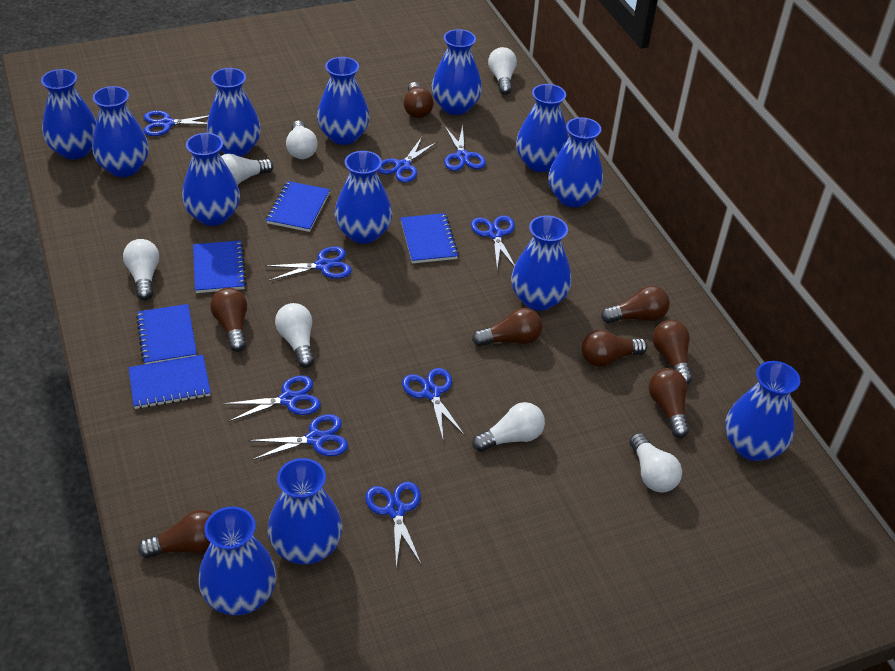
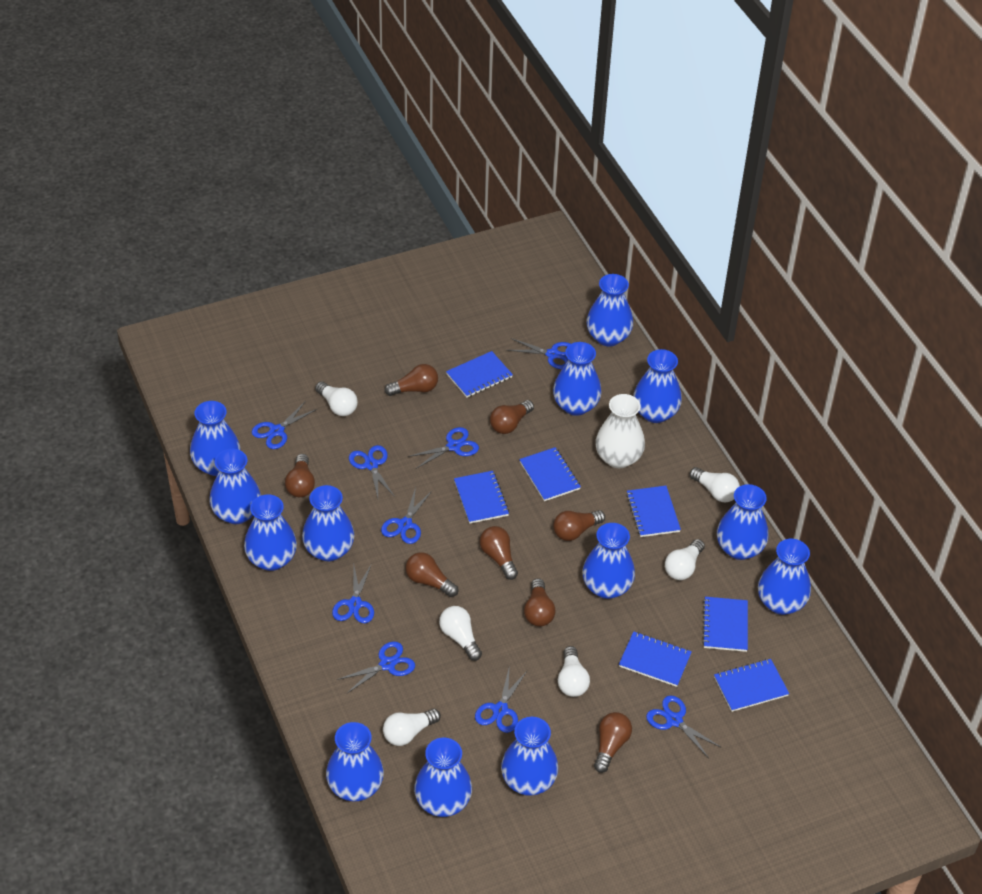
blue notebook: [129,355,211,409] [136,304,197,364] [193,240,246,293] [266,181,330,232] [401,213,459,263] = 5 -> [446,351,513,398] [454,471,509,524] [519,447,581,501] [619,631,692,687] [626,486,681,537] [702,597,748,652] [714,659,789,712] = 7
white light bulb: [123,239,159,300] [221,154,274,185] [275,303,314,368] [286,121,318,159] [472,402,545,452] [488,47,517,95] [629,433,682,493] = 7 -> [315,381,358,416] [383,709,441,746] [439,606,482,661] [558,646,590,697] [665,539,705,580] [690,467,740,502] = 6
white vase: none = 0 -> [595,394,645,468] = 1

